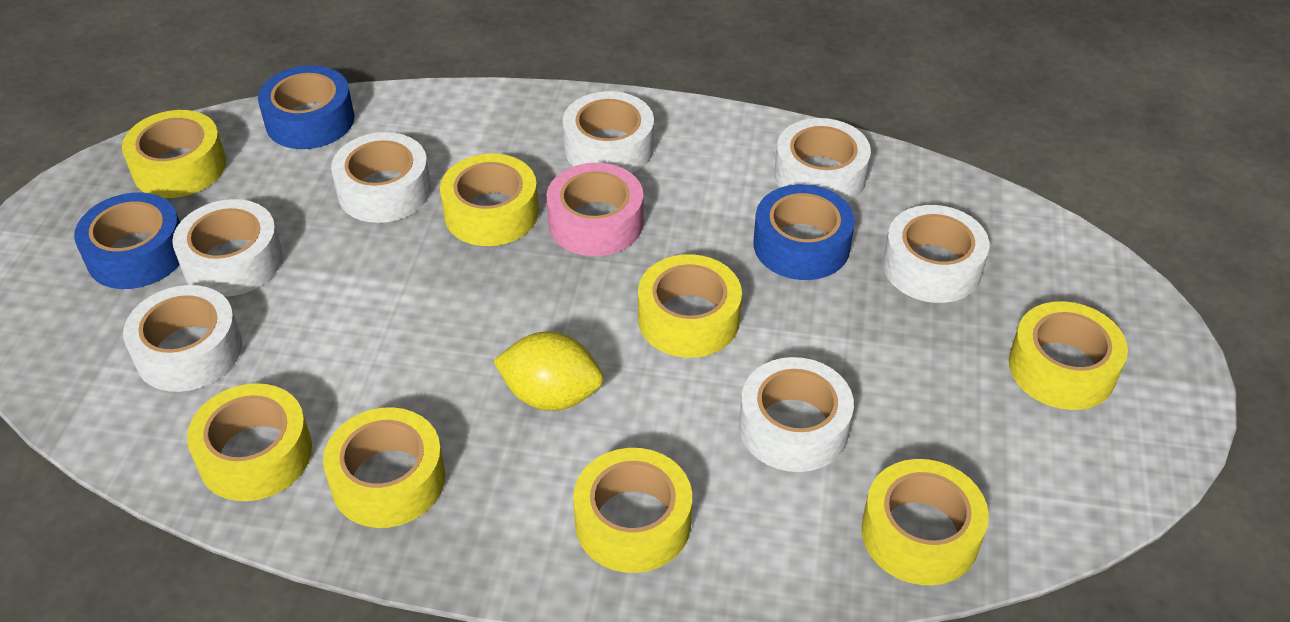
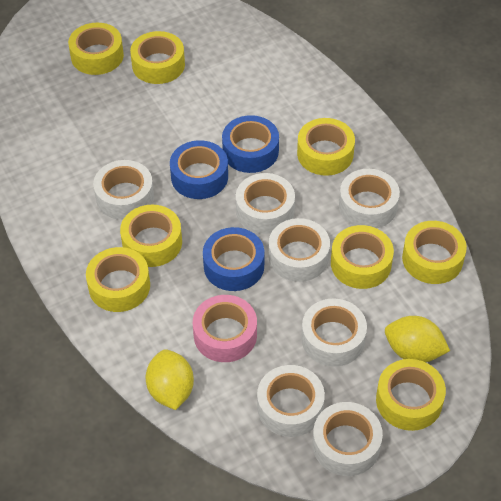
yellow lemon: [493,331,603,411] = 1 -> [145,349,194,410] [385,316,450,362] = 2

